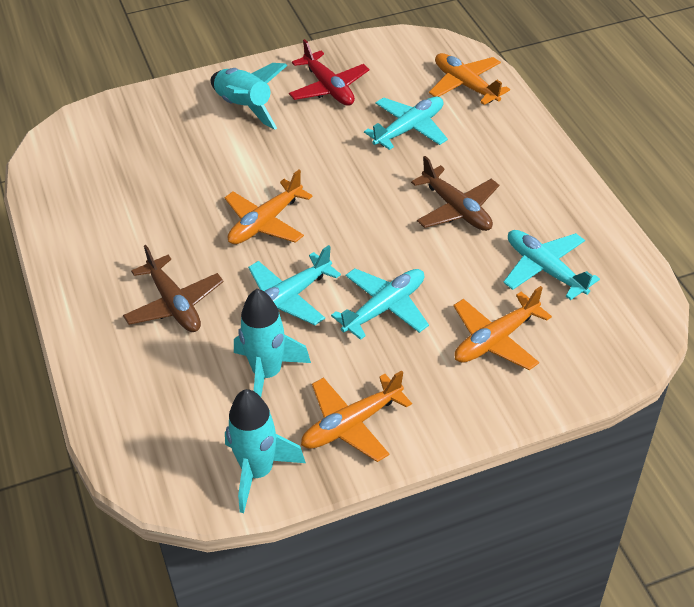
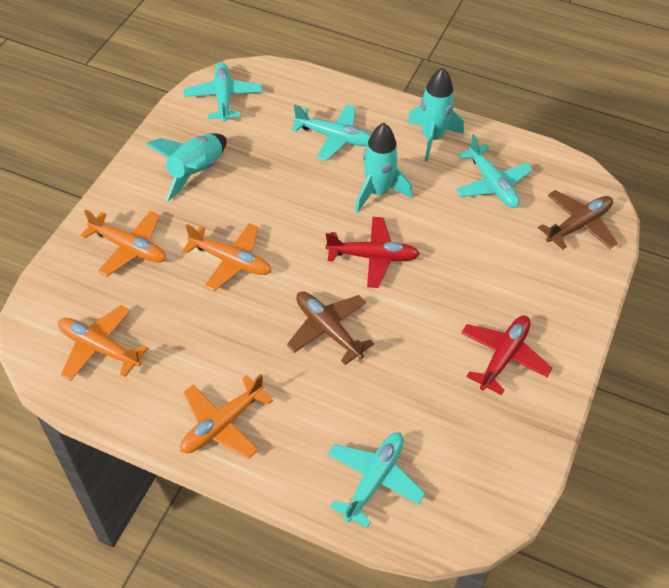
red plane: [289,39,369,106] = 1 -> [325,217,420,288] [461,315,553,395] = 2

